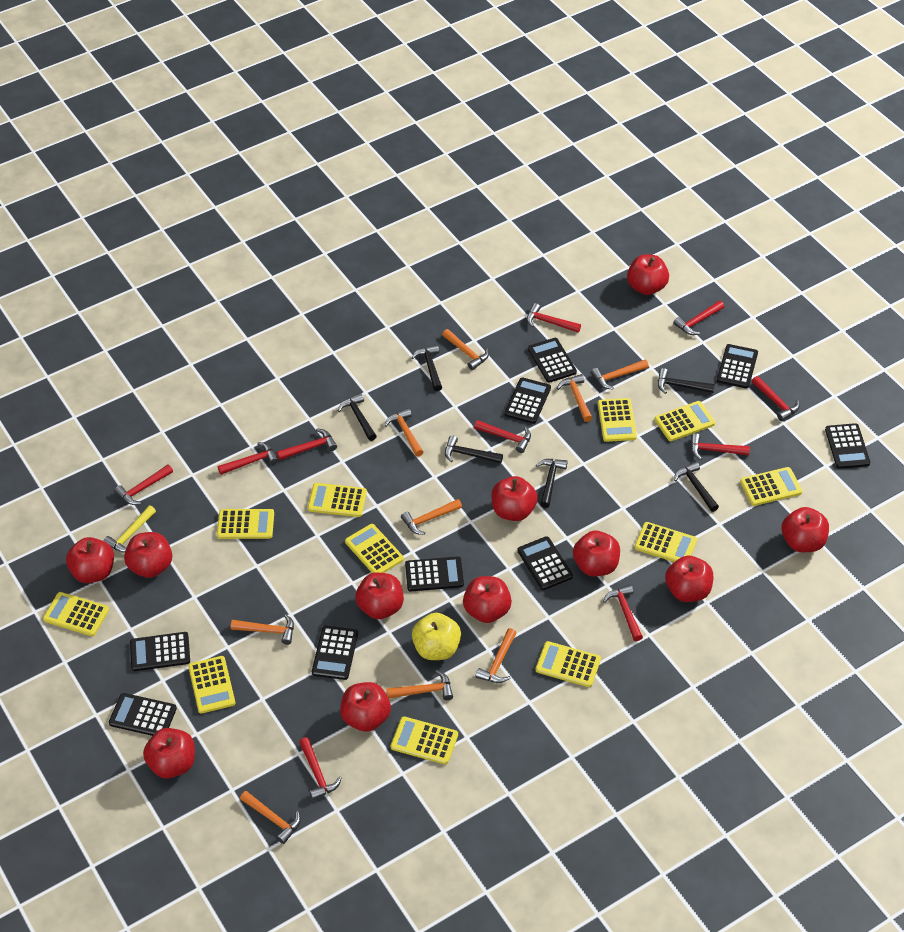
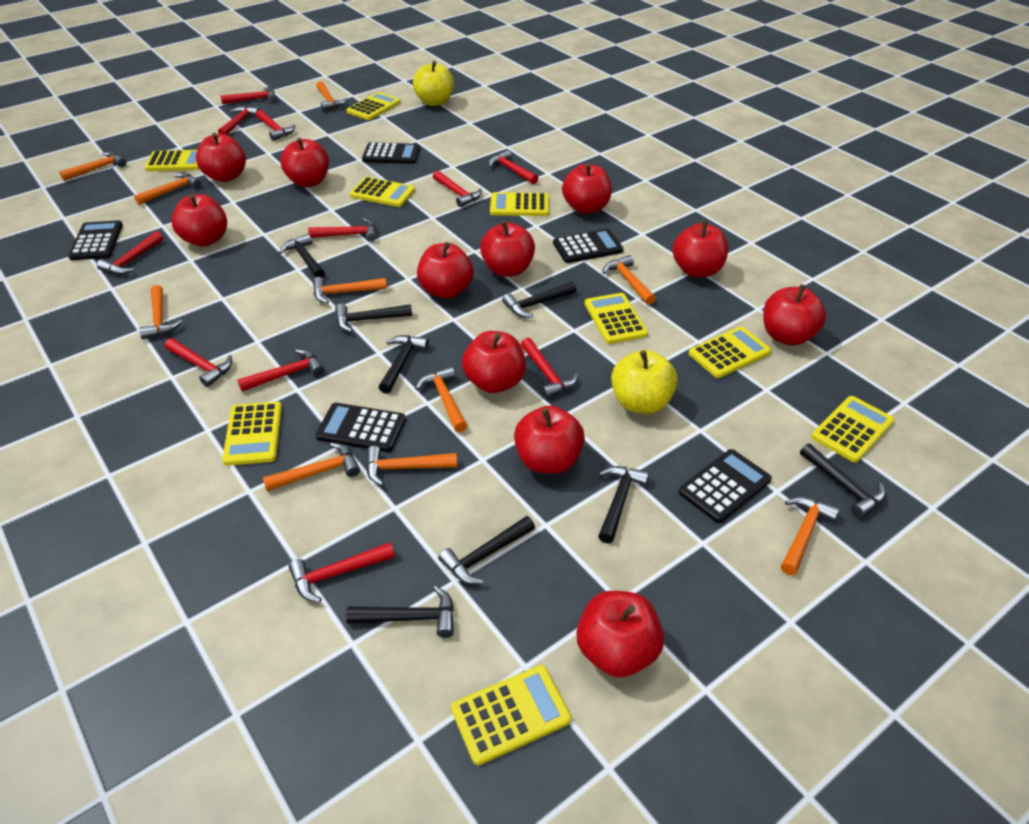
black calculator: [109,693,177,736] [130,632,190,671] [312,626,358,680] [405,556,464,591] [504,377,551,424] [517,536,573,590] [528,338,577,383] [717,344,758,388] [825,423,870,469] = 9 -> [68,220,123,260] [315,403,406,452] [362,142,420,164] [553,229,623,263] [679,449,772,523] = 5
black hammer: [338,393,377,441] [411,345,442,391] [445,435,503,463] [536,459,568,508] [658,368,715,394] [674,461,719,512] = 6 -> [279,234,325,278] [335,304,412,332] [346,586,454,638] [378,335,429,394] [438,516,535,584] [502,282,576,318] [598,466,649,544] [800,443,886,518] = 8
orange hammer: [231,614,294,645] [240,791,301,844] [385,408,423,457] [386,670,453,700] [401,499,462,535] [442,329,489,370] [476,628,516,683] [557,374,592,422] [591,359,649,390] = 9 -> [59,152,126,181] [134,173,201,205] [139,285,182,339] [263,442,360,491] [313,277,387,304] [316,81,347,111] [366,446,457,486] [415,367,467,432] [602,255,656,305] [781,496,840,575] = 10
red hammer: [115,464,173,505] [218,442,279,475] [277,429,337,460] [299,737,342,800] [474,420,531,453] [527,303,581,332] [603,584,643,641] [673,301,724,335] [691,433,750,460] [752,376,800,421] = 10 -> [97,231,163,275] [165,338,232,387] [218,106,260,135] [220,87,277,104] [237,349,324,391] [256,110,295,141] [288,542,395,602] [308,218,376,242] [433,170,482,207] [488,150,538,184] [521,338,578,399] = 11
yellow apple: [412,613,461,660] = 1 -> [413,61,454,106] [611,350,678,414] = 2
yellow calculator: [43,592,109,636] [188,656,235,714] [217,509,274,539] [308,483,367,517] [345,524,404,573] [391,717,458,764] [536,641,601,687] [598,398,637,442] [634,522,697,562] [655,401,715,441] [740,467,802,506] = 11 -> [145,150,199,171] [222,402,282,466] [346,92,401,120] [350,177,415,207] [451,665,572,766] [490,192,549,216] [585,293,648,344] [689,326,771,378] [811,396,895,463] = 9
yellow hammer: [104,505,156,553] = 1 -> none = 0

